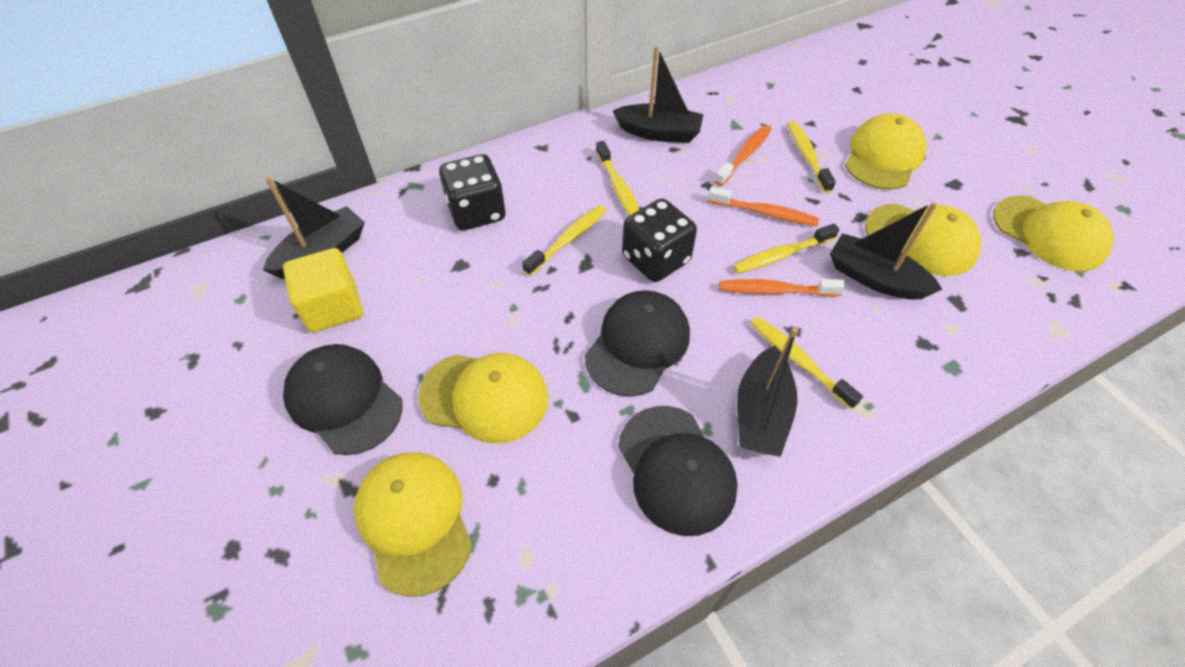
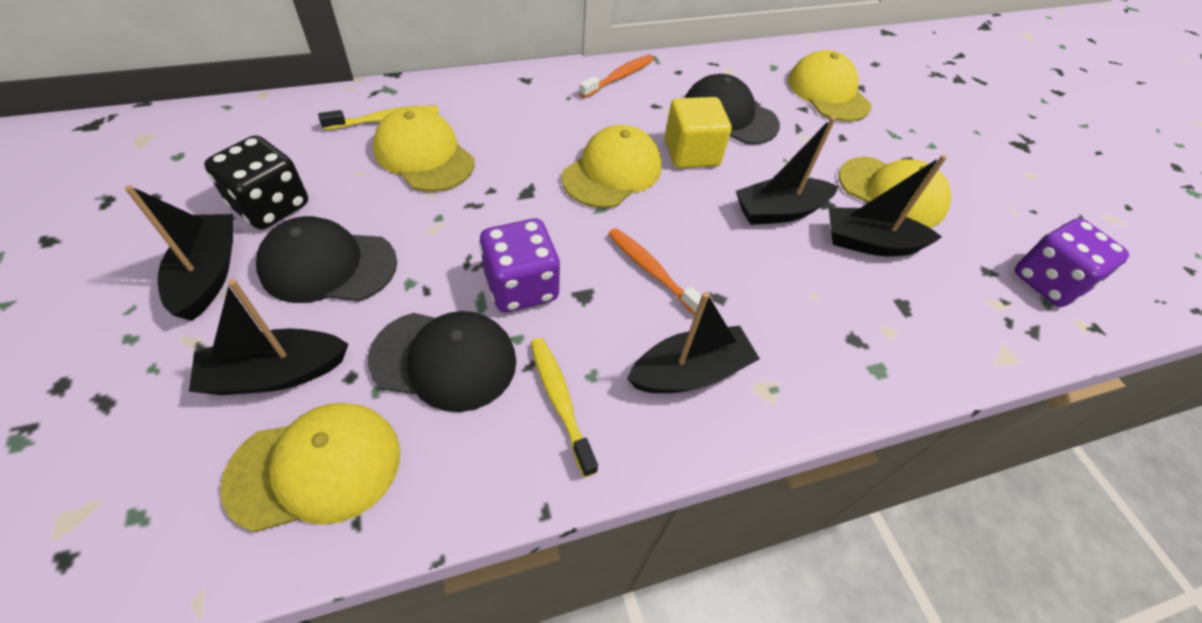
black boat: [263,177,365,279] [613,46,703,143] [737,327,798,457] [830,202,943,300] = 4 -> [125,185,233,321] [189,279,348,395] [627,292,760,393] [736,116,838,225] [829,155,947,256] = 5
black dice: [439,154,506,230] [622,198,697,282] = 2 -> [204,135,308,229] = 1
orange toothbrush: [708,186,819,226] [714,125,772,186] [719,279,846,297] = 3 -> [579,55,654,98] [608,228,702,315] = 2
purple dice: none = 0 -> [479,219,560,312] [1015,218,1129,307] = 2
yellow toothbrush: [522,205,607,276] [596,141,639,216] [733,224,839,273] [750,317,863,410] [787,121,836,193] = 5 -> [318,106,439,130] [530,338,598,477] = 2

